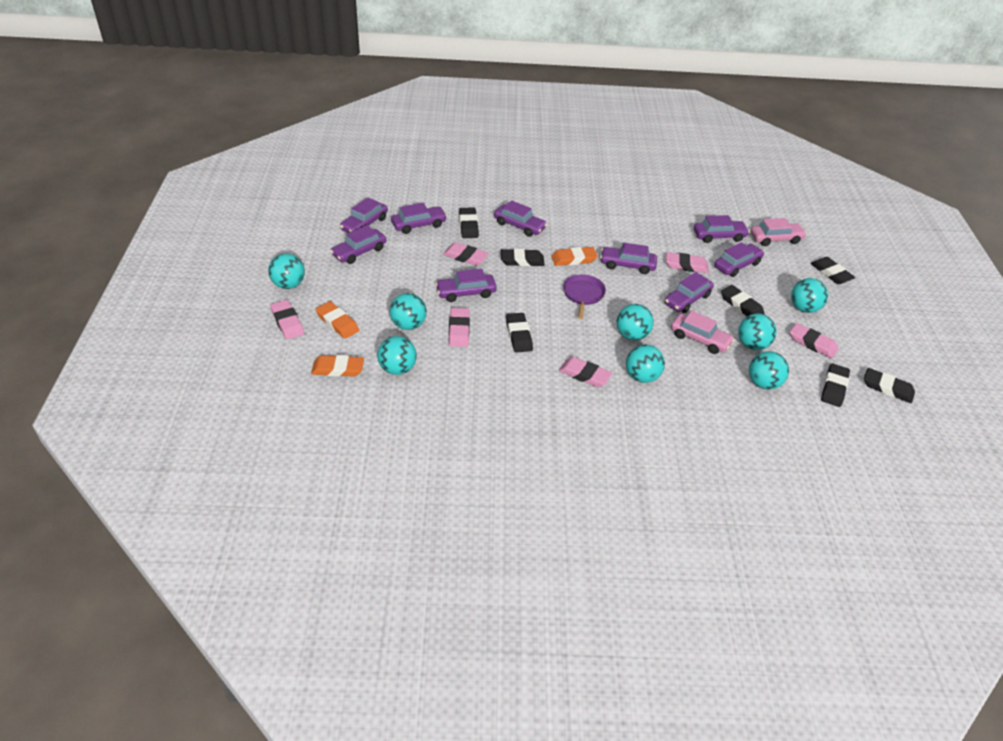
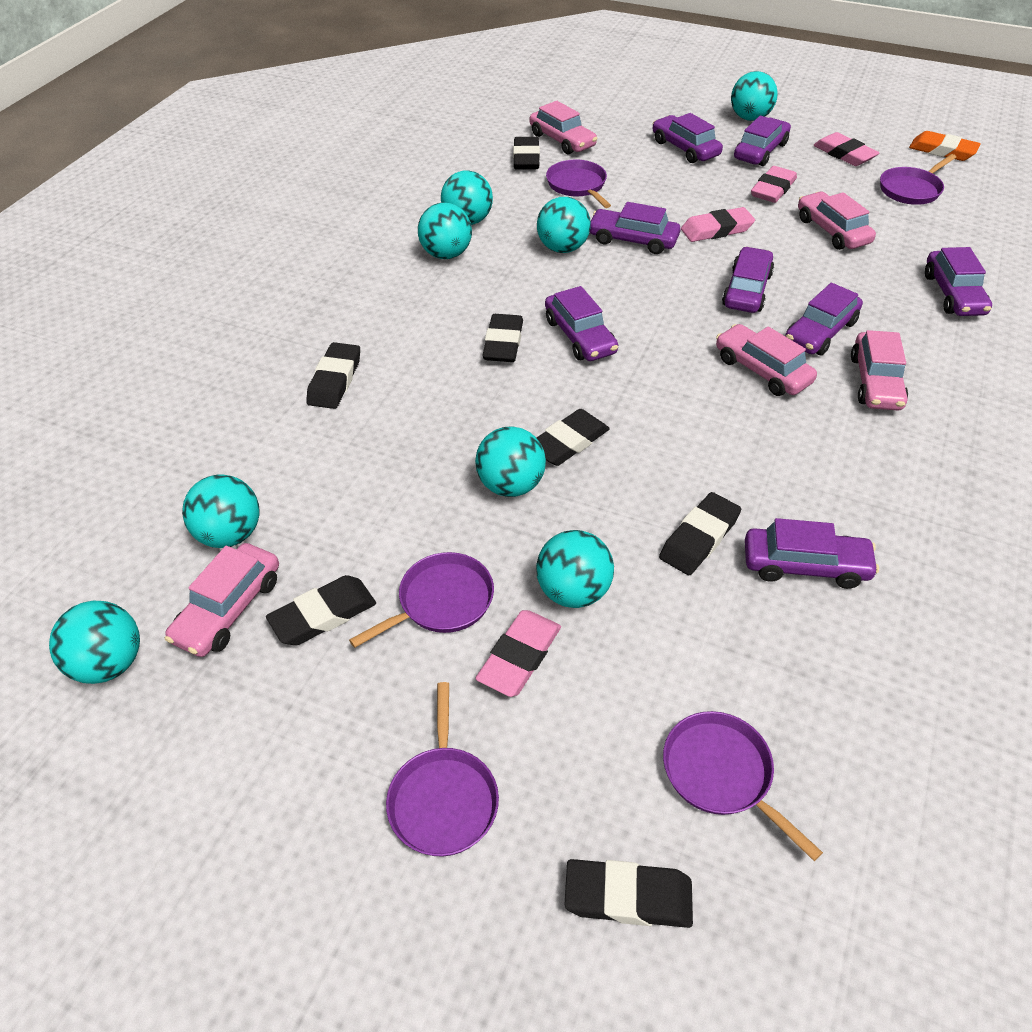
orange eraser: [311,355,364,377] [316,301,359,339] [551,247,598,266] = 3 -> [909,131,981,161] = 1
pink car: [671,311,735,354] [750,218,807,246] = 2 -> [165,543,279,657] [530,101,597,155] [716,324,817,396] [798,192,876,250] [851,330,908,410] = 5
pink eraser: [270,300,304,340] [443,242,489,266] [449,308,470,347] [559,357,612,387] [666,252,708,273] [790,323,838,359] = 6 -> [475,610,561,697] [681,207,755,242] [751,166,797,203] [813,132,880,166] = 4
purple car: [330,225,386,264] [340,197,388,233] [391,203,447,234] [435,269,497,302] [494,200,547,237] [600,243,657,274] [664,272,714,313] [694,215,750,243] [714,242,764,277] = 9 -> [545,286,618,361] [590,202,680,254] [653,113,723,163] [722,247,774,313] [734,116,791,166] [745,518,879,589] [785,283,863,355] [925,247,992,316] = 8
purple pan: [563,274,606,319] = 1 -> [349,552,494,648] [386,682,499,856] [546,160,611,208] [663,711,823,861] [880,154,956,205] = 5

